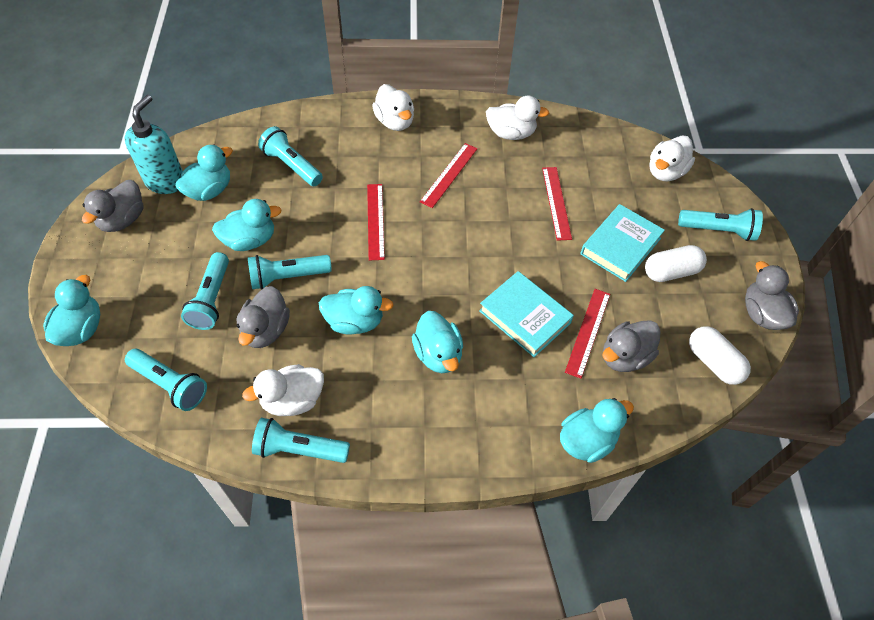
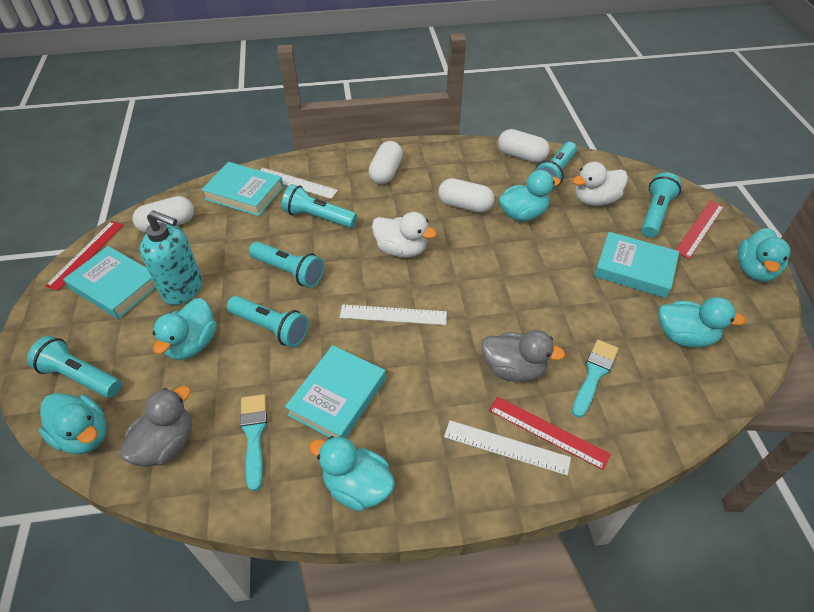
grey duck: [82,180,143,232] [236,286,290,348] [602,320,661,372] [745,261,799,330] = 4 -> [120,386,192,467] [481,330,565,382] = 2
red ruler: [367,184,385,261] [420,143,478,208] [542,167,572,241] [565,289,610,379] = 4 -> [45,221,124,291] [489,396,611,470] [676,201,724,259] = 3
turquoise book: [479,271,574,357] [580,204,665,282] = 2 -> [64,246,156,319] [201,162,284,216] [285,345,386,438] [594,232,679,298] = 4
turquoise brush: none = 0 -> [240,394,267,491] [572,340,619,418] = 2
white capsule: [645,245,707,282] [689,326,751,385] = 2 -> [132,196,194,233] [369,141,403,184] [438,178,495,213] [498,129,550,163] = 4
white duck: [242,364,324,416] [372,84,414,131] [486,96,549,140] [649,135,695,181] = 4 -> [372,212,437,258] [572,162,628,206] = 2
white ruler: none = 0 -> [260,168,338,199] [340,305,447,325] [444,420,571,475] = 3

